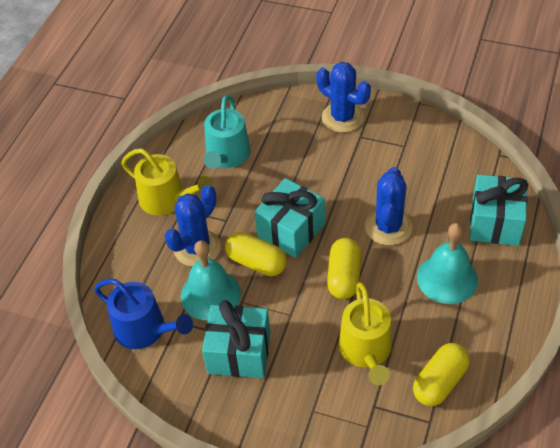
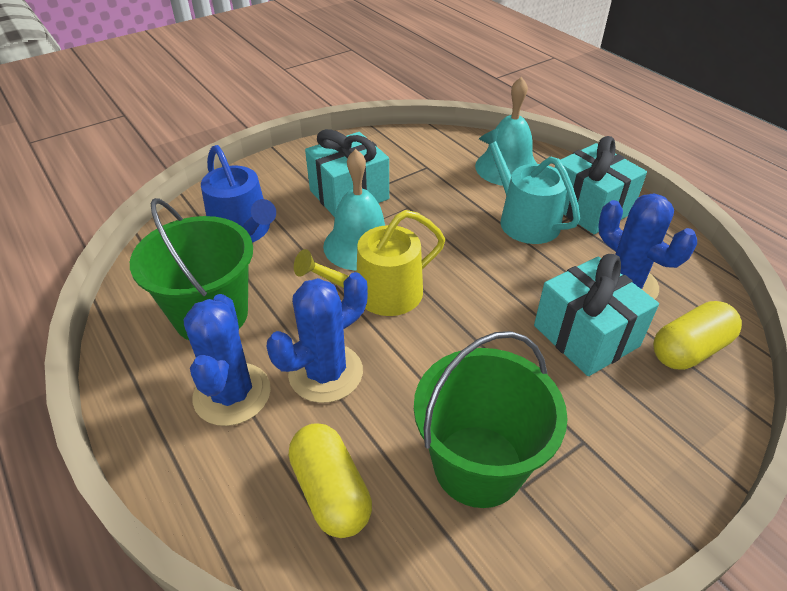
green bucket: none = 0 -> [130,198,253,340] [414,331,568,508] = 2
yellow capsule: [225,232,287,276] [327,238,361,299] [413,343,470,406] = 3 -> [289,423,372,538] [653,301,742,370] = 2
yellow watering can: [121,148,212,216] [339,282,392,385] = 2 -> [294,210,445,316] = 1

